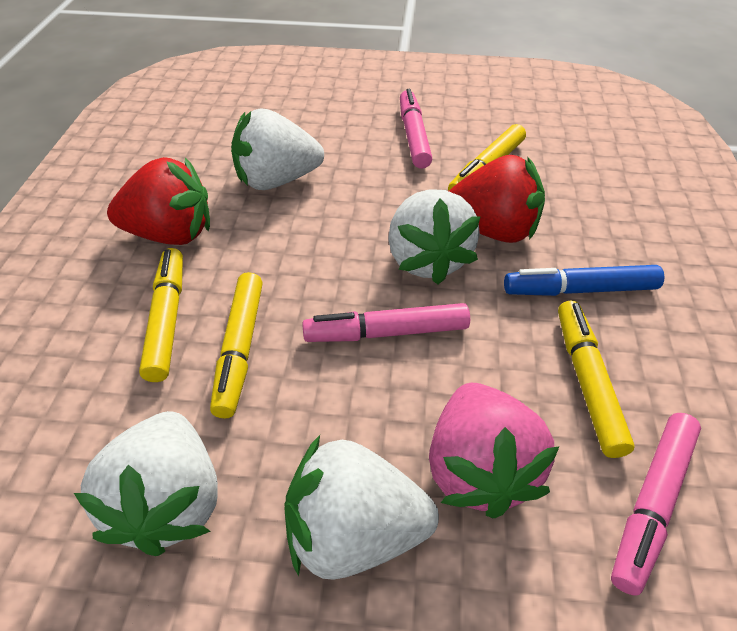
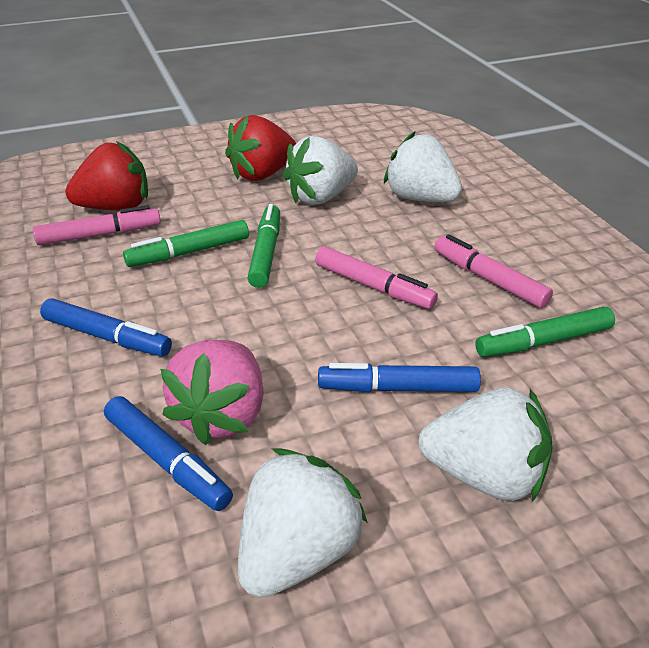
blue marker: [504,265,664,296] = 1 -> [40,298,172,356] [104,396,233,511] [318,363,481,392] = 3
green marker: none = 0 -> [123,220,249,267] [247,204,280,288] [475,307,615,357] = 3
yellow marker: [139,248,183,382] [210,272,263,419] [448,124,526,191] [558,300,635,458] = 4 -> none = 0

